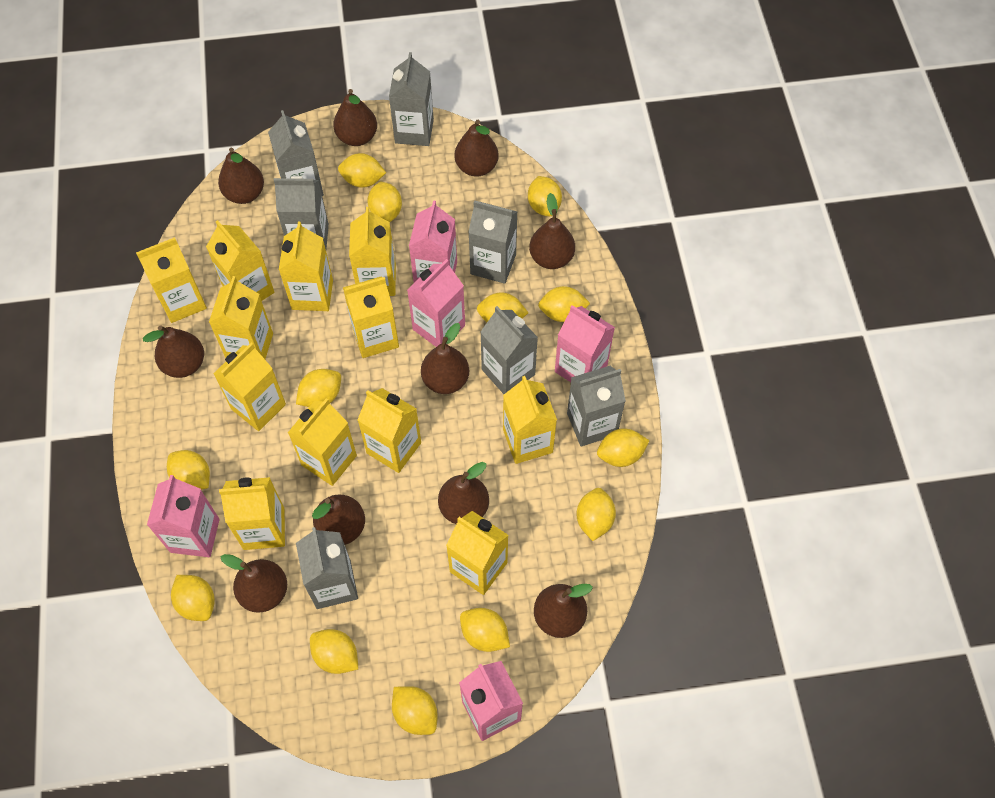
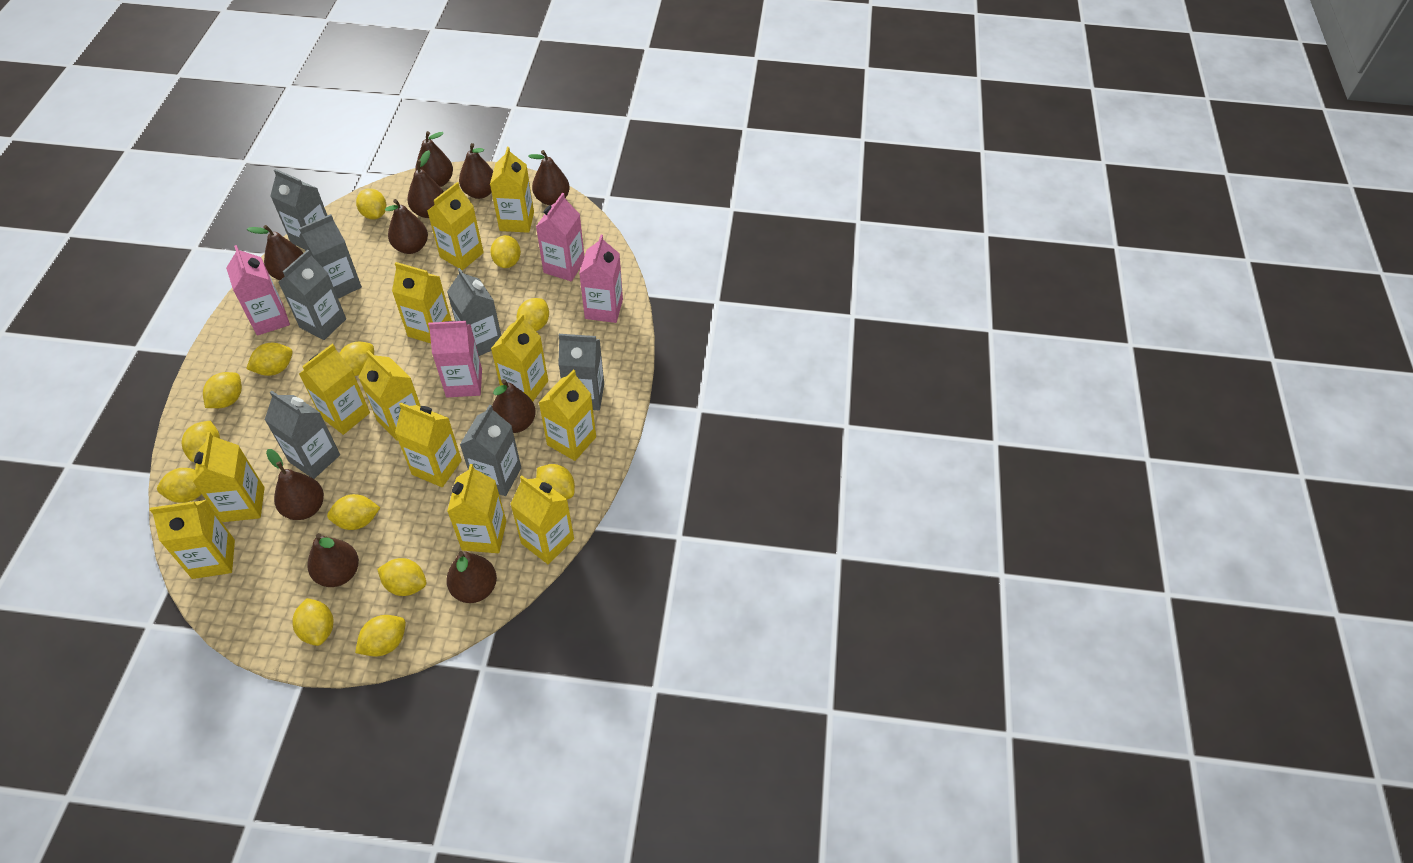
pink carton: [147,475,220,557] [407,259,465,347] [409,200,457,283] [459,661,523,741] [555,305,615,382] = 5 -> [226,245,290,336] [428,321,482,397] [536,193,585,281] [579,235,623,323] = 4

